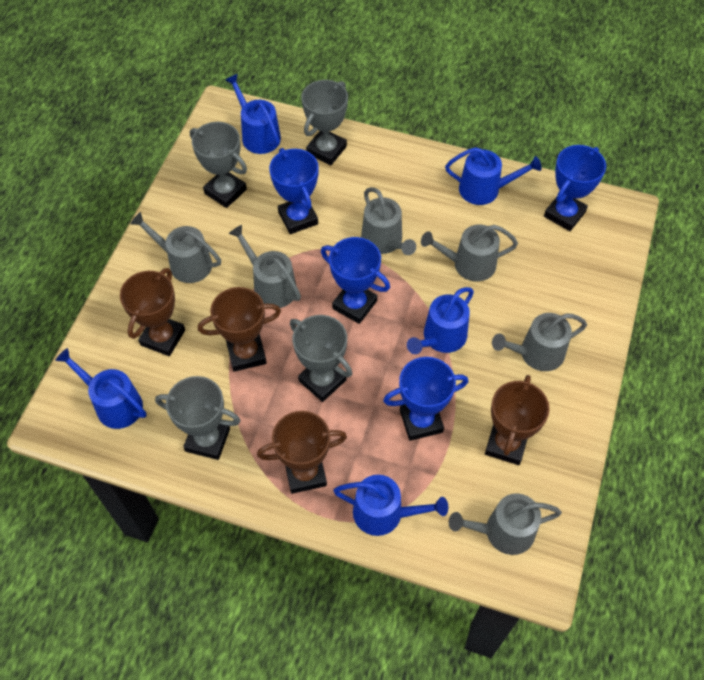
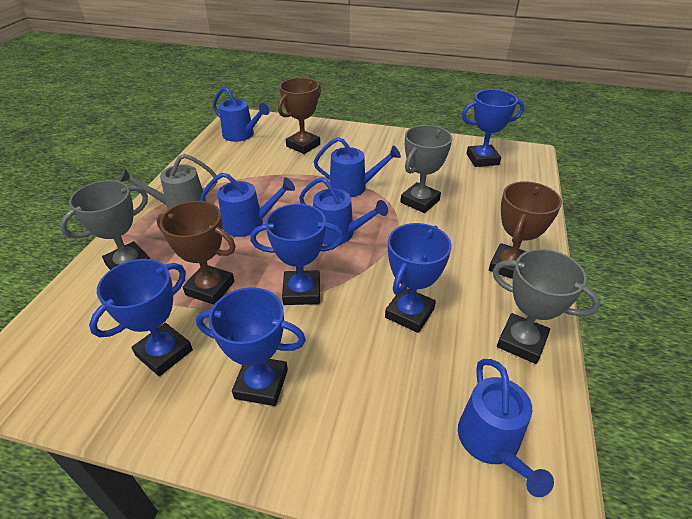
blue trophy: [269,148,319,234] [321,237,390,324] [383,357,468,441] [544,145,606,231] = 4 -> [89,259,193,376] [196,287,306,406] [250,204,344,305] [385,223,452,333] [462,89,525,167] = 5
brown trophy: [120,268,185,356] [198,287,281,372] [257,411,347,494] [485,375,550,465] = 4 -> [157,201,236,305] [278,78,321,154] [489,181,562,279] = 3
grey trophy: [155,376,241,460] [190,122,247,208] [290,315,352,402] [301,80,348,165] = 4 -> [60,180,150,270] [400,125,452,213] [492,249,600,364] = 3
grey watering can: [130,212,221,283] [229,225,301,308] [361,187,416,255] [421,225,518,282] [449,493,562,555] [492,313,587,371] = 6 -> [119,154,217,210] = 1

